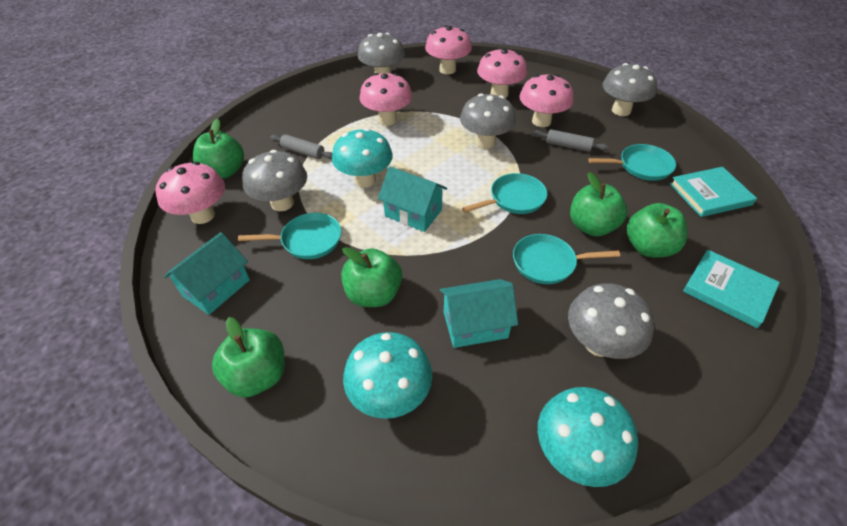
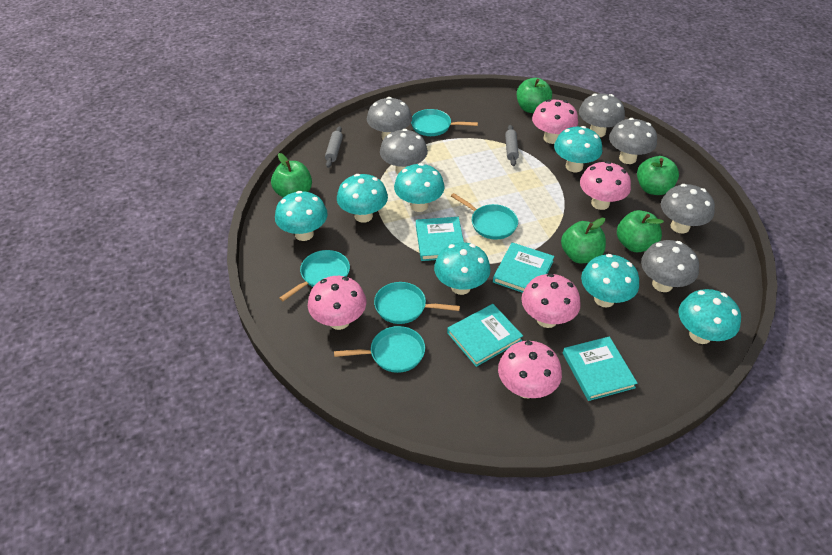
grey mushroom: [242,150,307,211] [358,33,405,74] [460,93,516,149] [568,284,654,359] [603,63,657,116] = 5 -> [367,97,412,139] [380,129,428,174] [579,93,625,137] [609,118,657,164] [641,240,699,292] [661,184,715,233] = 6
turquoise book: [670,167,757,217] [683,249,780,328] = 2 -> [416,217,464,261] [447,304,523,367] [493,242,554,293] [563,336,638,401] = 4
turquoise house: [164,232,250,315] [378,166,447,232] [440,279,518,348] = 3 -> none = 0
turquoise mushroom: [332,128,393,187] [343,332,432,419] [538,387,638,487] = 3 -> [275,191,328,241] [337,174,388,223] [394,163,445,212] [434,242,491,295] [554,126,602,172] [581,254,639,307] [679,289,741,344] = 7
turquoise pan: [238,213,342,259] [462,173,547,214] [513,234,620,284] [588,144,676,181] = 4 -> [280,250,350,301] [334,326,425,373] [374,282,460,324] [411,109,478,136] [451,193,518,240] = 5

